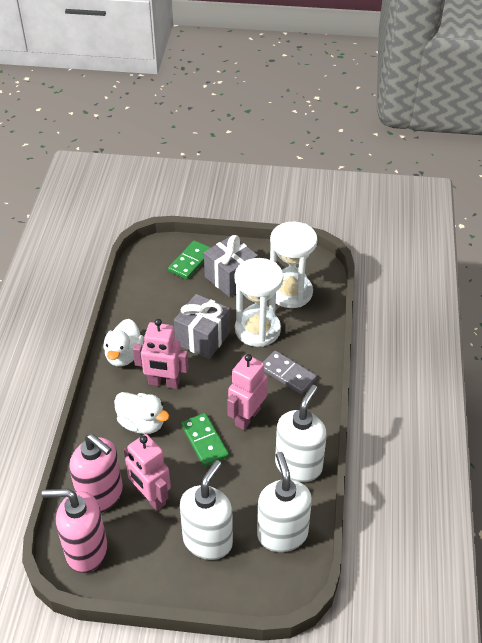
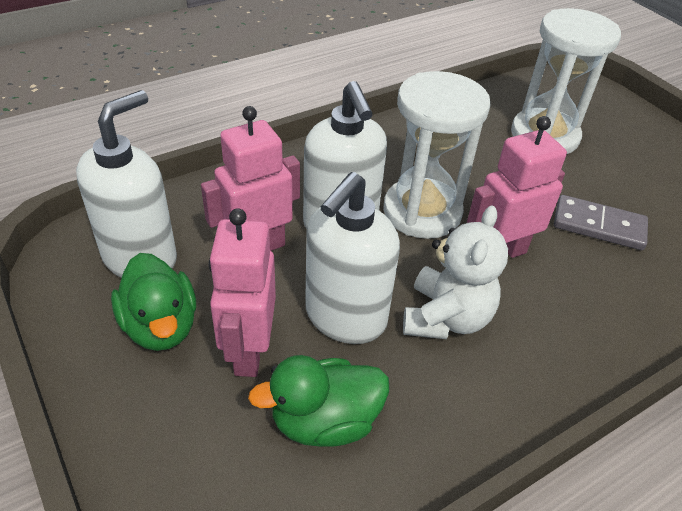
green domino: [168,240,211,280] [181,413,229,467] = 2 -> none = 0
green duck: none = 0 -> [111,253,196,351] [248,355,389,447] = 2
grey gift: [174,294,230,359] [204,235,258,297] = 2 -> none = 0
pink soap dispenser: [42,489,108,573] [69,434,123,513] = 2 -> none = 0
white duck: [103,319,144,366] [114,392,169,434] = 2 -> none = 0
white teddy bear: none = 0 -> [403,205,508,339] = 1

